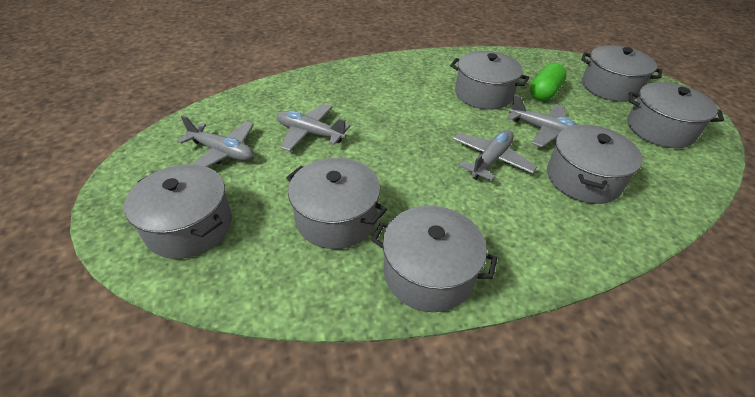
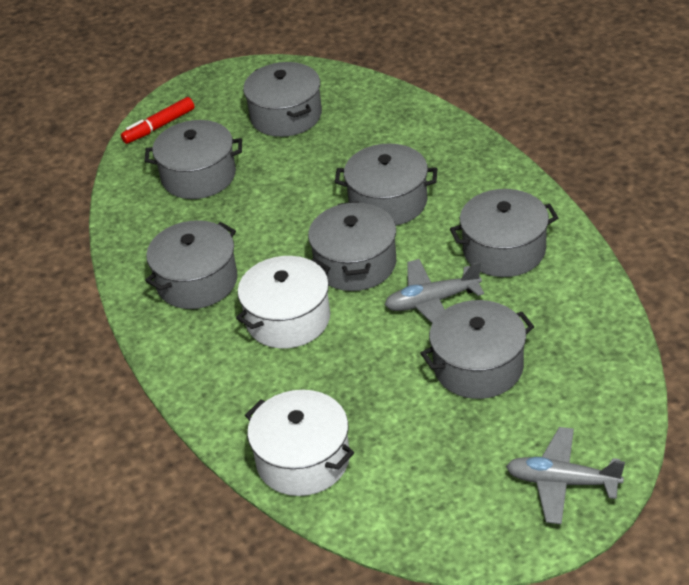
green capsule: [530,63,567,101] = 1 -> none = 0
grey plane: [177,115,254,167] [277,104,350,151] [453,130,537,181] [508,95,579,147] = 4 -> [385,259,484,323] [506,427,625,524] = 2
red marker: none = 0 -> [121,97,195,144] = 1
white pot: none = 0 -> [236,256,330,348] [245,390,354,496] = 2

